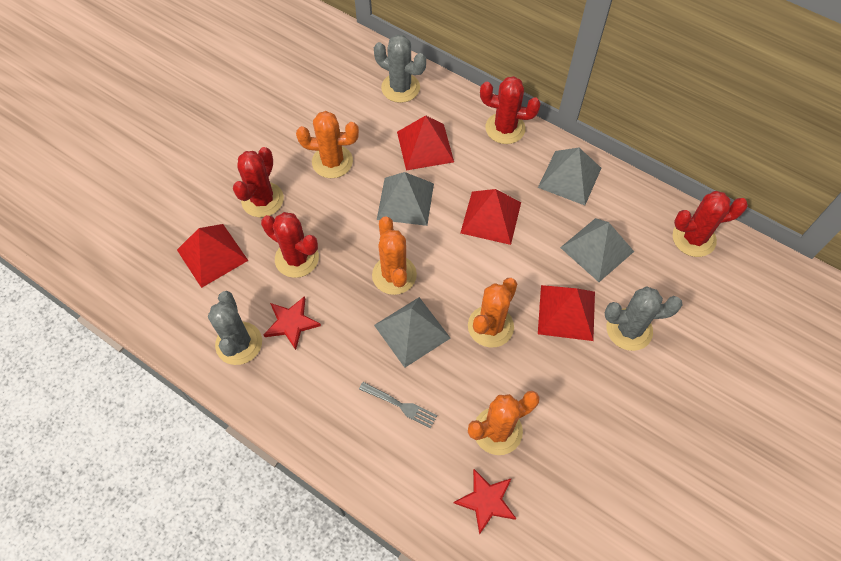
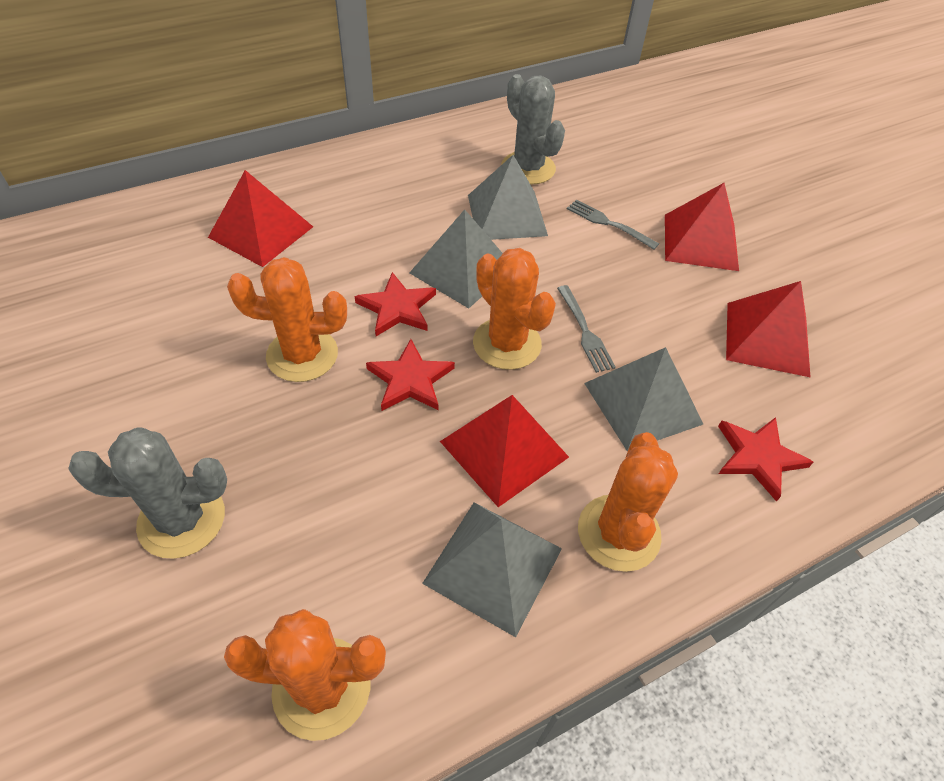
grey cactus: [208,291,262,365] [374,35,426,103] [605,286,683,351] = 3 -> [68,427,227,559] [501,74,565,185] = 2
grey fork: [359,382,437,429] = 1 -> [557,285,616,373] [567,199,659,250] = 2
red cactus: [233,147,284,217] [261,212,319,278] [480,76,541,144] [673,191,748,257] = 4 -> none = 0
red star: [264,296,321,350] [454,469,516,535] = 2 -> [355,272,436,336] [366,339,455,411] [718,417,813,502] = 3

